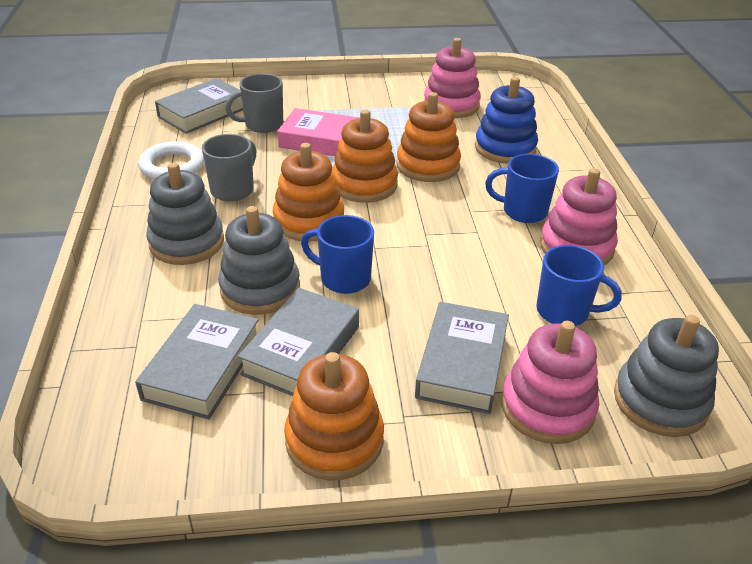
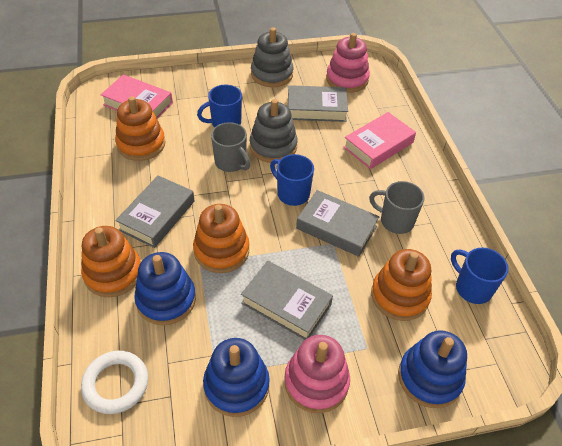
blue stacking toy: [475,77,538,164] = 1 -> [134,252,196,325] [203,338,270,417] [398,330,467,408] = 3
grey stacking toy: [146,162,224,265] [218,206,300,315] [614,315,719,437] = 3 -> [250,99,298,163] [251,27,293,87] = 2
pink book: [277,108,360,156] = 1 -> [100,74,173,119] [343,112,416,169] = 2
pink stacking toy: [424,38,481,118] [501,321,599,444] [540,168,618,265] = 3 -> [284,335,350,413] [326,33,370,93] = 2

